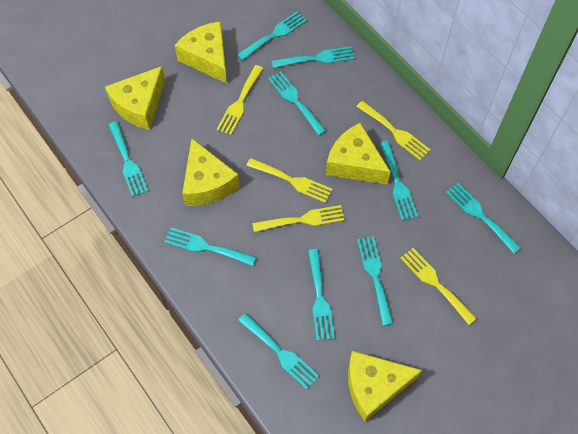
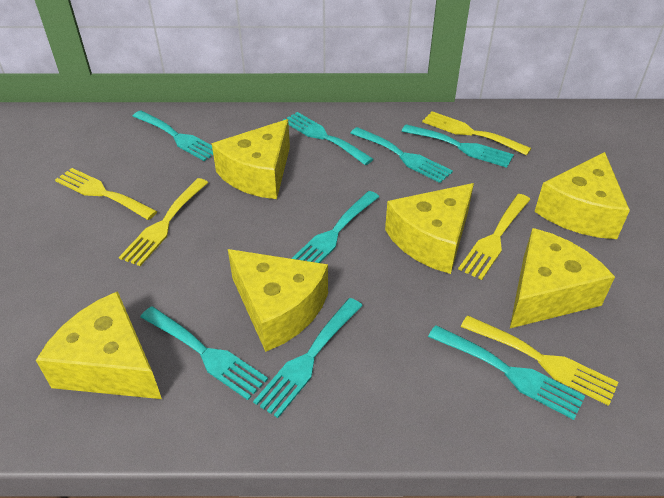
turquoise fork: [109,121,148,197] [165,227,256,266] [237,12,307,61] [238,313,319,390] [268,71,326,136] [272,46,355,68] [308,249,335,341] [357,236,393,326] [379,141,418,221] [446,183,521,254] = 10 -> [133,111,213,161] [140,306,268,400] [253,298,363,418] [283,112,373,165] [291,191,379,263] [350,127,453,183] [402,124,514,168] [428,325,585,420] = 8
yellow cheese: [105,66,165,130] [175,21,227,83] [182,139,240,206] [326,123,390,185] [348,351,422,421] = 5 -> [36,291,162,399] [212,119,290,199] [228,249,328,352] [385,183,474,274] [510,228,615,328] [534,152,630,239] = 6

